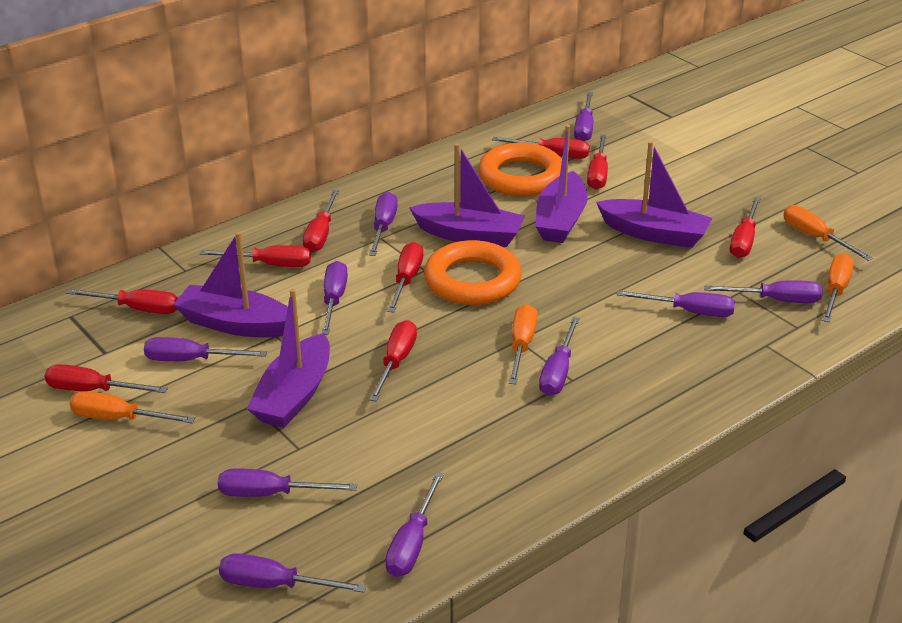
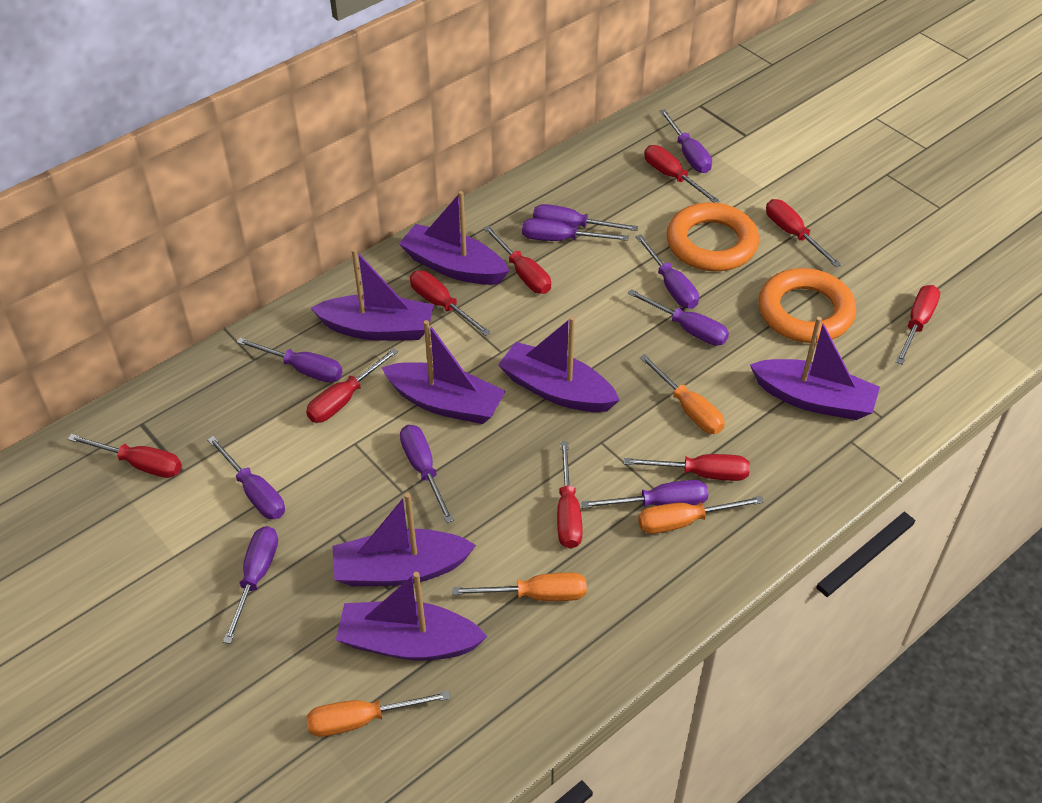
purple boat: [173,232,288,337] [247,289,330,428] [409,143,525,247] [535,125,588,243] [596,141,712,248] = 5 -> [311,248,434,341] [332,493,476,586] [336,572,488,661] [381,320,505,424] [399,191,509,285] [498,316,620,412] [750,317,880,420] = 7

